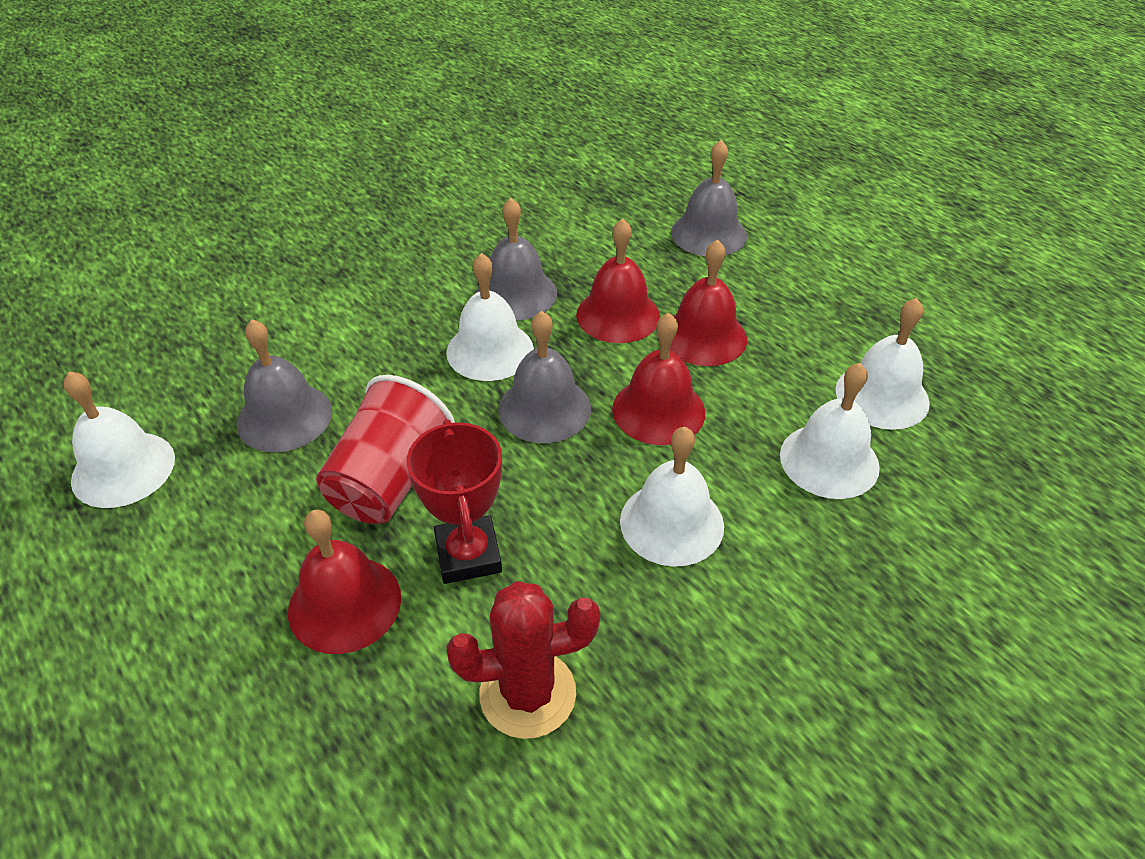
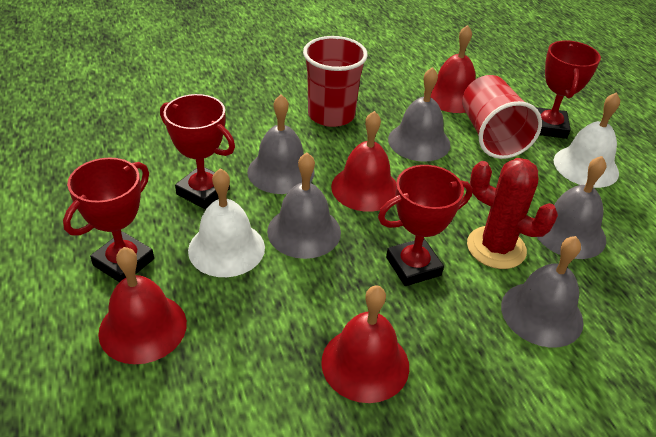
grey bell: [237,319,332,452] [476,198,557,320] [498,311,591,443] [671,140,747,256] = 4 -> [247,95,315,194] [267,153,341,259] [388,67,450,162] [501,236,584,348] [537,156,606,259] = 5
red cup: [316,375,455,524] = 1 -> [303,36,368,127] [462,75,542,159] = 2
red trophy: [407,419,502,584] = 1 -> [63,158,154,282] [160,94,235,209] [378,165,473,286] [536,40,601,139] = 4
white bell: [64,371,175,508] [446,253,534,381] [620,426,724,567] [780,363,880,499] [836,298,930,430] = 5 -> [188,169,265,277] [554,92,620,188] = 2

